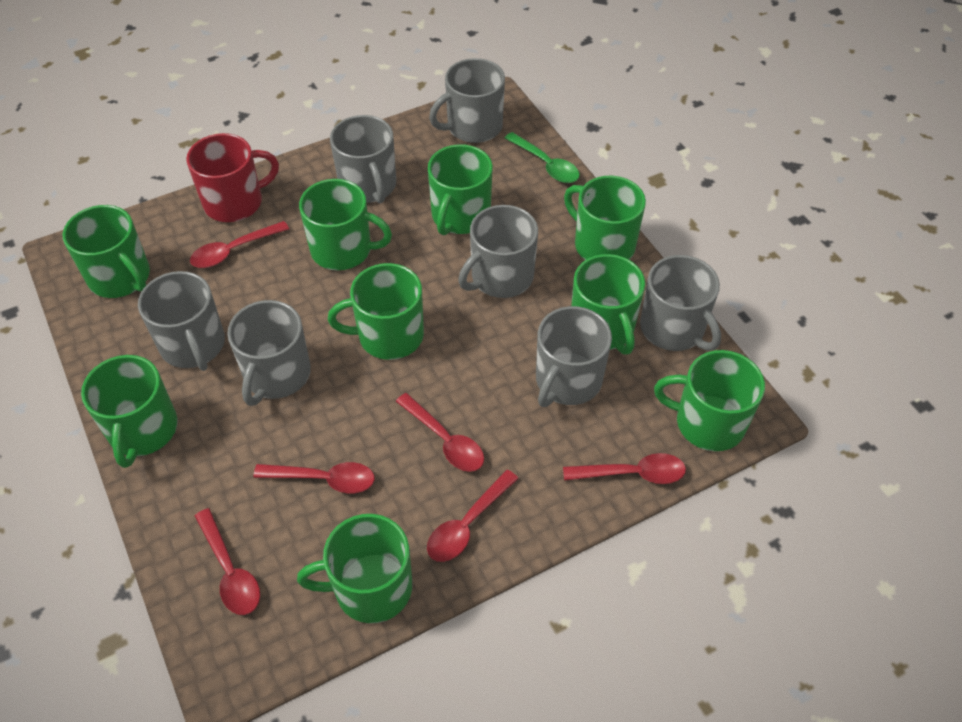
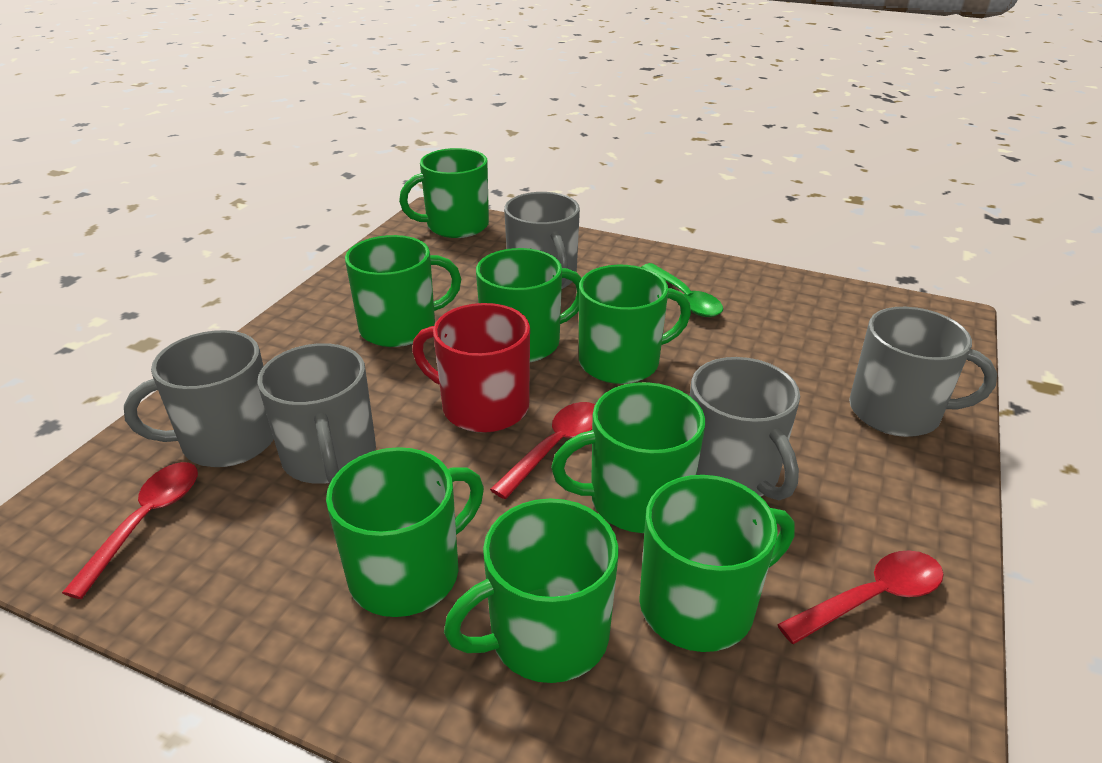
green mug: [63,205,150,298] [81,355,178,468] [297,514,412,623] [299,179,392,270] [328,263,424,360] [428,144,493,235] [564,176,646,260] [571,254,645,355] [654,350,765,451] = 9 -> [326,447,484,617] [345,235,461,347] [399,148,489,238] [444,499,619,683] [476,248,581,362] [551,382,705,533] [579,265,691,384] [639,475,795,652] = 8
grey mug: [138,271,225,371] [227,300,311,406] [330,115,396,203] [429,58,505,143] [458,205,538,298] [536,306,612,407] [640,255,721,351] = 7 -> [124,330,274,467] [257,343,376,484] [504,192,580,289] [690,357,800,500] [849,307,997,437] = 5
red spoon: [190,221,289,268] [195,508,260,615] [253,462,375,493] [396,393,484,472] [427,470,519,562] [563,453,686,484] = 6 -> [62,462,198,599] [490,402,595,499] [777,550,944,644] = 3

